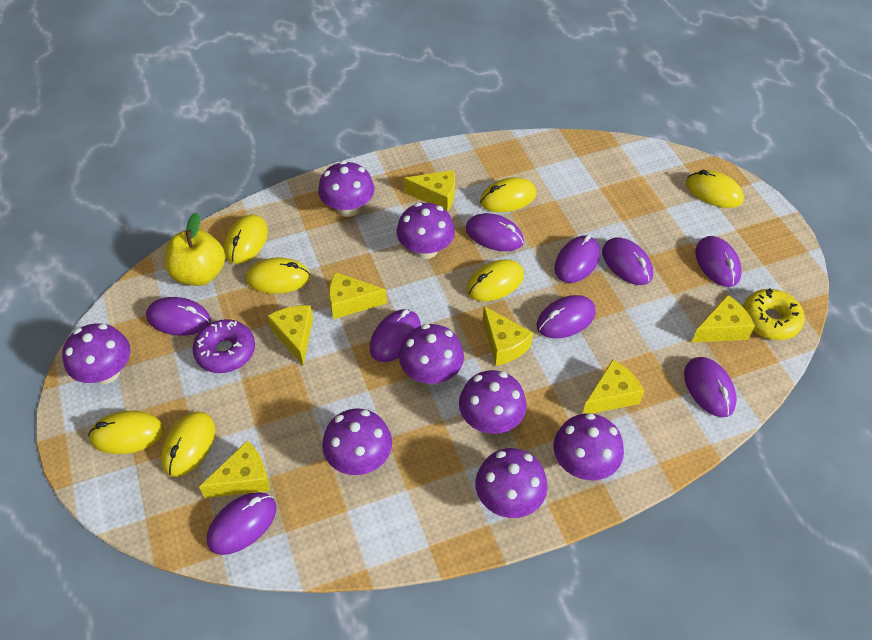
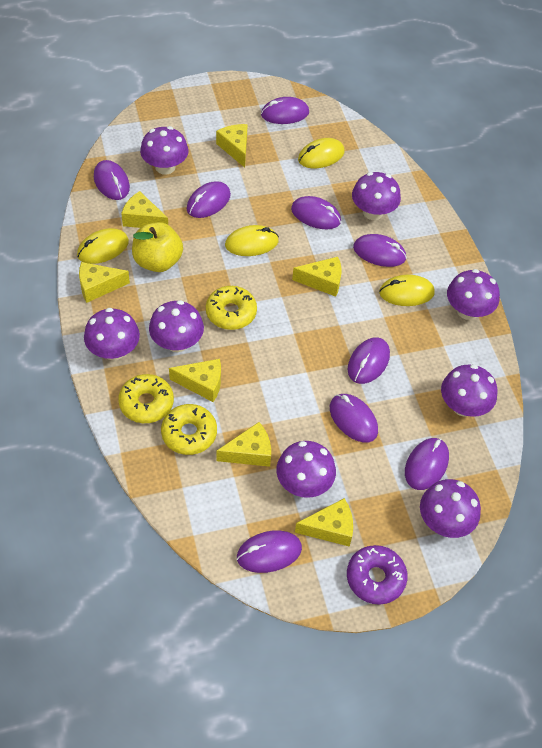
yellow donut: [743,288,805,340] = 1 -> [118,374,174,423] [161,404,217,455] [206,286,257,330] = 3
yellow mouse: [88,411,164,454] [161,412,215,477] [224,215,268,264] [246,257,310,294] [467,259,524,301] [480,177,537,212] [686,170,744,208] = 7 -> [77,228,129,264] [225,225,279,256] [298,138,345,168] [379,275,435,306] = 4

